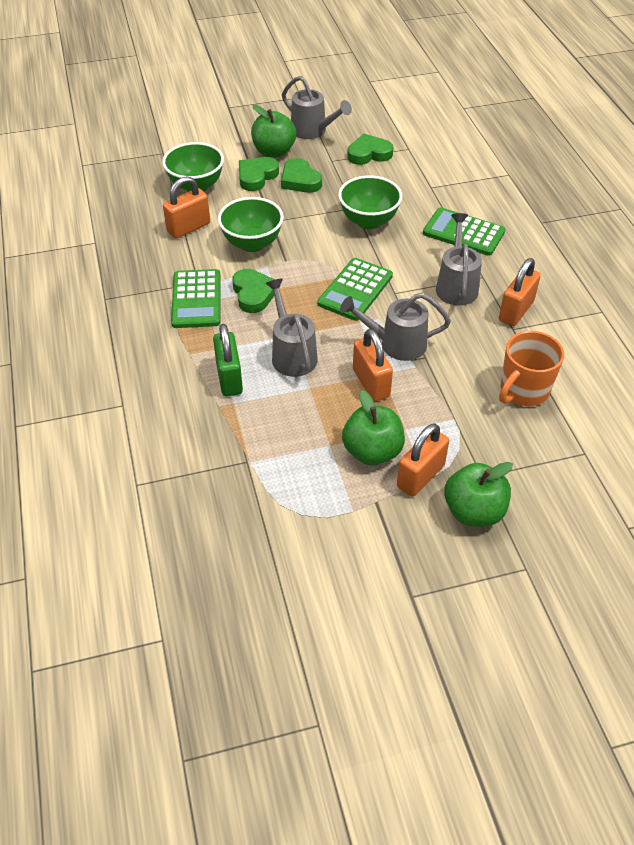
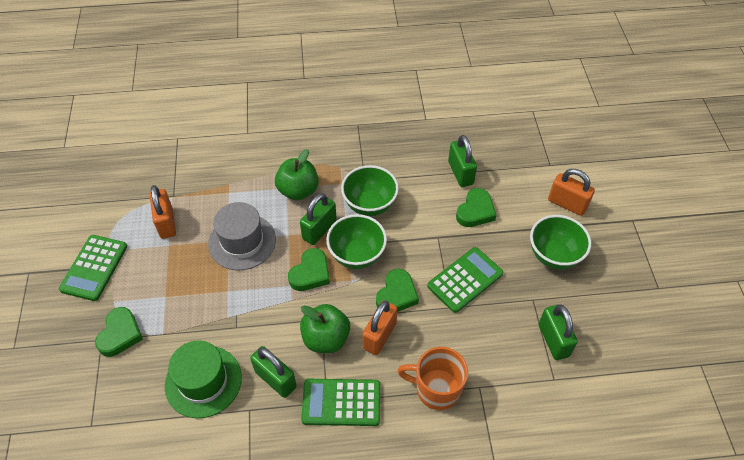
green apple: [251,105,296,157] [342,390,405,465] [444,462,513,526] = 3 -> [275,149,319,201] [300,304,350,353] = 2
green hat: none = 0 -> [165,340,242,418] = 1
green padlock: [213,324,243,396] = 1 -> [250,346,297,398] [300,193,337,245] [448,135,477,187] [538,304,578,360] = 4
grey hat: none = 0 -> [208,202,276,270] = 1
grey watering can: [265,278,318,377] [282,76,352,139] [340,293,451,361] [436,213,482,306] = 4 -> none = 0
orange padlock: [163,176,210,238] [353,329,393,401] [397,423,449,497] [499,258,541,326] = 4 -> [150,185,176,239] [362,301,397,355] [548,169,595,216] = 3

